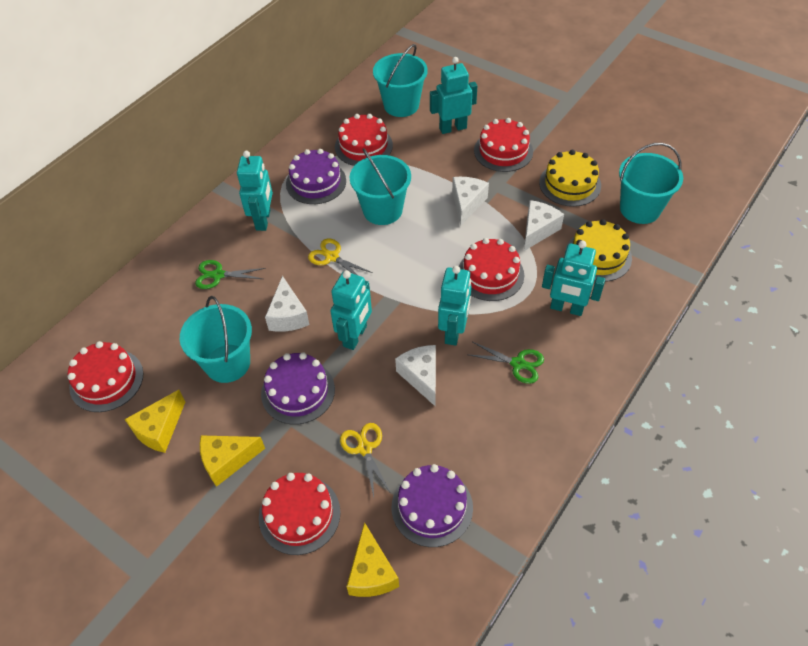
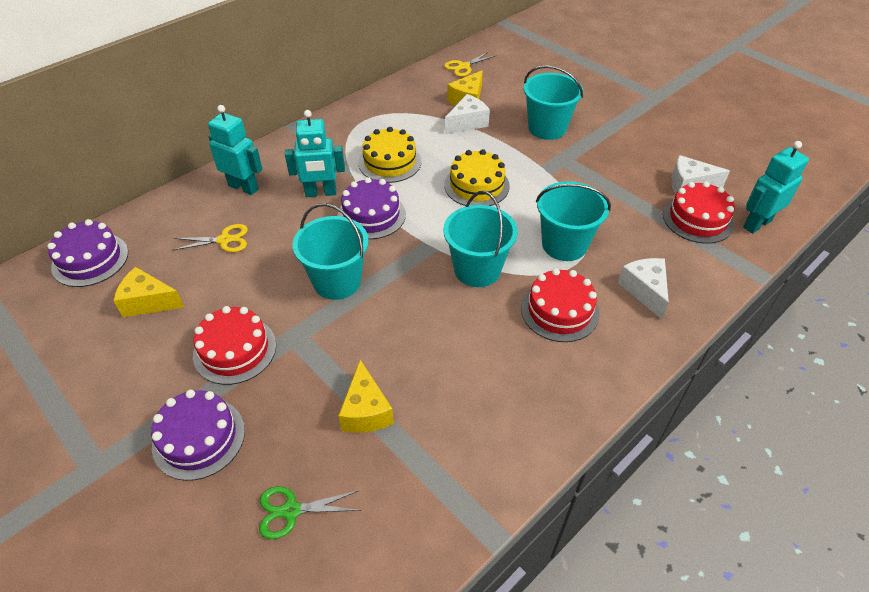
green scissors: [195,260,266,289] [469,342,544,384] = 2 -> [259,486,361,539] = 1
red cake: [68,341,143,412] [259,473,341,555] [335,114,393,166] [459,238,524,301] [474,118,533,172] = 5 -> [193,306,276,385] [521,268,600,342] [663,181,735,244] = 3
turquoise robot: [237,151,273,231] [330,271,372,350] [430,57,477,134] [438,266,471,346] [542,240,605,316] = 5 -> [208,105,262,195] [285,110,345,197] [743,141,809,234] = 3
white cheese: [265,276,310,332] [395,345,436,406] [452,177,489,226] [524,200,564,251] = 4 -> [445,94,490,134] [618,258,669,319] [671,155,730,194] = 3

